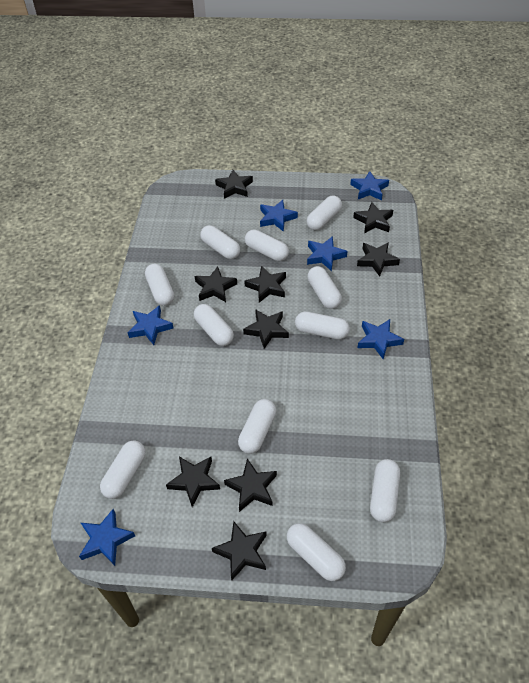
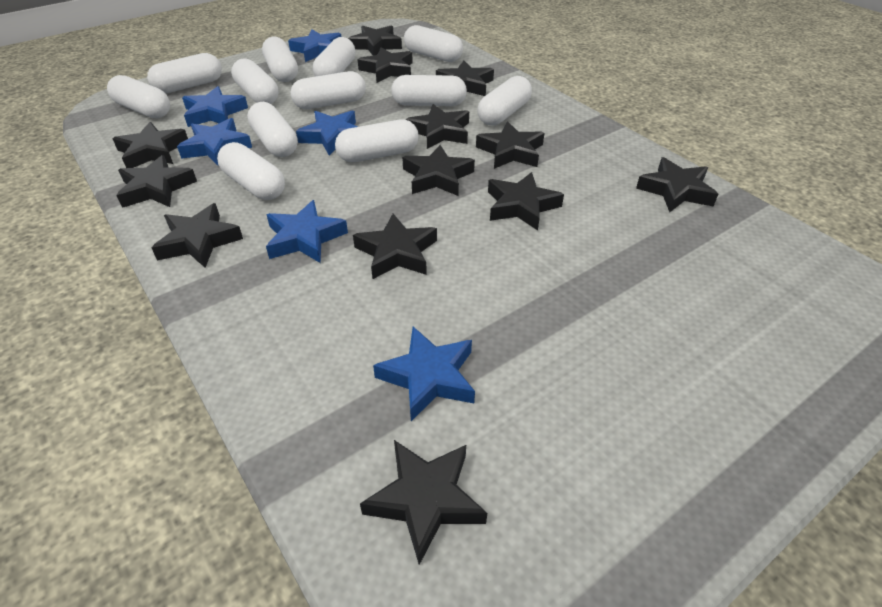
black star: [166,457,220,507] [195,266,237,302] [212,521,267,580] [215,170,253,199] [224,459,277,512] [243,309,289,349] [244,266,286,303] [353,202,393,234] [357,242,400,277] = 9 -> [113,122,188,168] [116,155,197,208] [152,203,243,268] [348,25,402,56] [353,214,437,279] [357,47,413,83] [360,440,487,565] [402,145,475,196] [406,104,469,149] [436,61,494,96] [476,121,544,169] [488,172,564,231] [636,157,718,212] = 13
white capsule: [100,440,145,499] [145,264,174,306] [194,304,234,346] [200,225,240,259] [238,399,276,454] [245,229,289,261] [287,523,346,581] [295,311,350,339] [307,196,342,230] [307,266,342,309] [370,459,400,522] = 11 -> [107,75,170,118] [147,53,222,93] [217,142,285,200] [231,58,279,104] [247,102,298,157] [262,37,298,82] [290,71,366,109] [313,37,356,77] [335,120,419,162] [391,75,467,106] [404,25,463,62] [477,76,532,126] = 12

